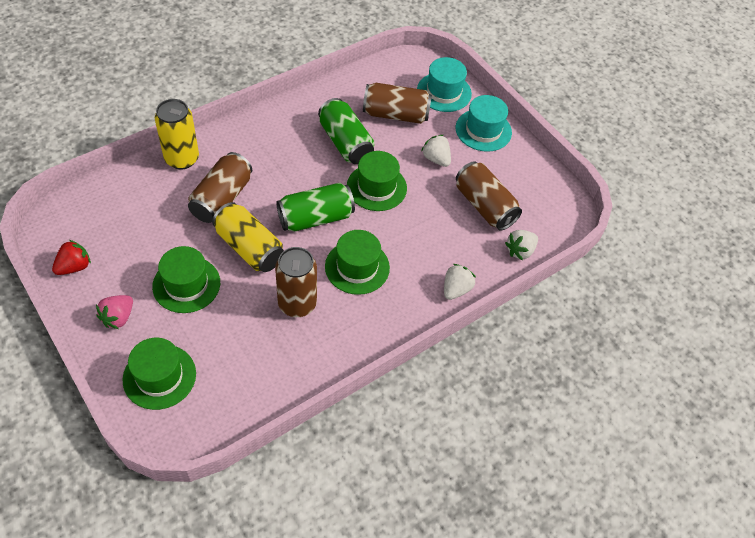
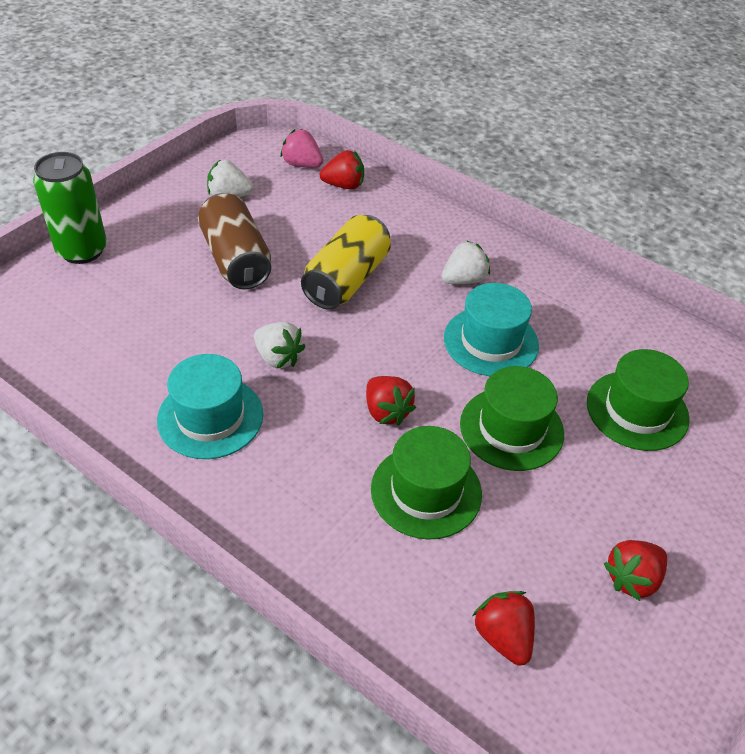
brown can: [188,152,252,223] [275,247,317,317] [363,83,432,124] [456,161,522,231] = 4 -> [198,193,271,289] = 1
green can: [276,183,355,231] [318,98,374,164] = 2 -> [33,152,107,264] = 1
green hat: [123,338,196,410] [152,246,220,313] [325,230,390,295] [347,151,407,211] = 4 -> [371,426,482,540] [460,366,564,471] [587,349,690,451] = 3
red strawberry: [52,240,91,275] = 1 -> [320,150,364,189] [366,376,416,426] [473,591,535,666] [603,540,667,601] = 4
yellow can: [155,99,199,169] [212,202,284,272] = 2 -> [301,215,391,310] = 1

